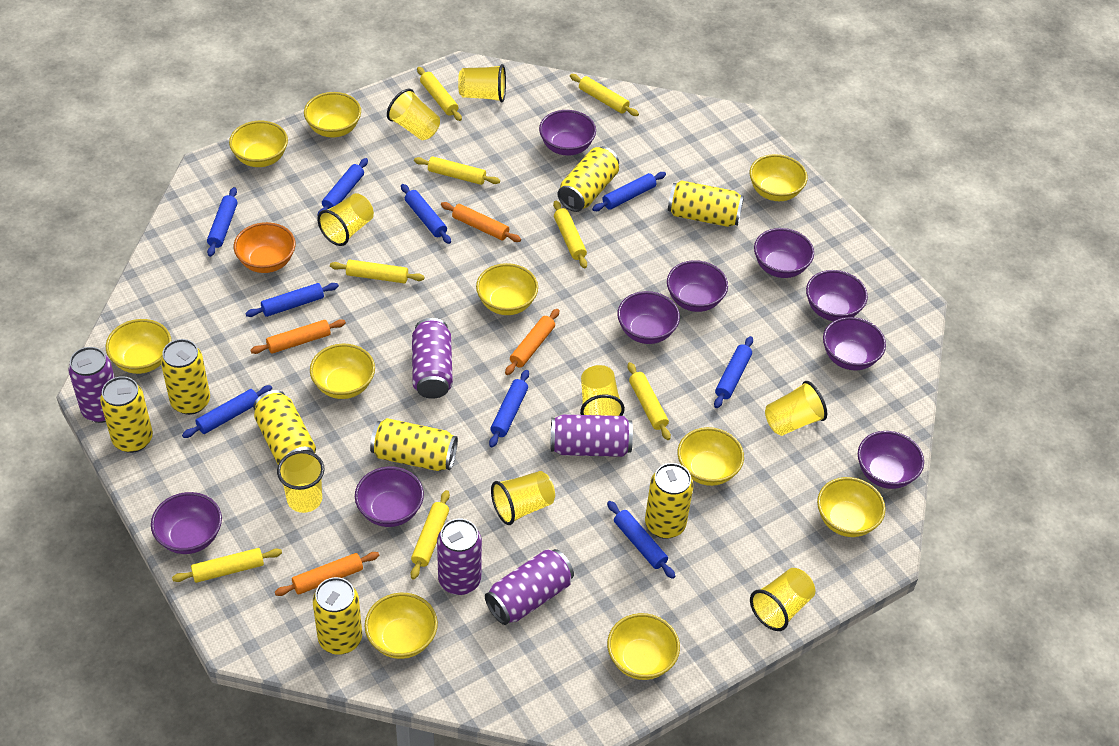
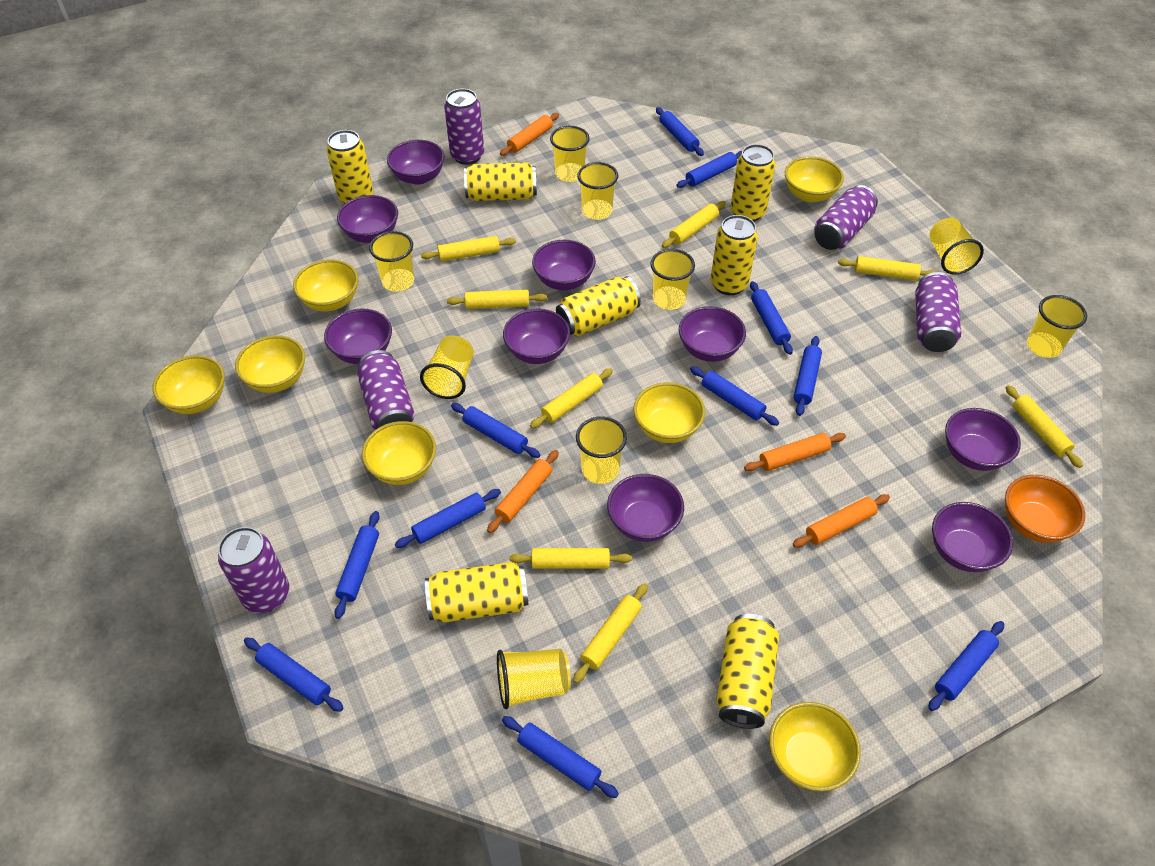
blue rolling pin: [182,385,272,438] [207,187,238,257] [245,283,339,317] [317,158,368,217] [401,184,451,244] [489,370,529,448] [592,172,666,211] [607,501,675,579] [714,336,753,408] = 9 -> [244,637,343,712] [335,511,380,619] [395,489,501,548] [451,403,541,458] [502,716,619,798] [656,107,704,156] [676,151,742,188] [690,366,779,426] [750,281,793,355] [794,336,822,416] [928,621,1004,711] = 11
yellow bowl: [106,319,171,374] [229,121,288,167] [304,92,361,137] [310,344,375,399] [365,593,438,659] [476,263,538,315] [607,613,680,680] [678,427,744,486] [750,154,808,201] [817,477,885,537] = 10 -> [153,355,225,414] [235,335,305,393] [293,259,358,311] [362,421,436,485] [633,382,705,443] [769,702,861,791] [785,156,844,202] = 7
yellow can: [100,376,153,453] [161,339,210,415] [253,390,316,464] [313,577,362,655] [370,418,458,471] [557,147,619,212] [645,463,693,539] [668,180,744,227] = 8 -> [327,130,373,204] [425,562,528,622] [464,162,537,201] [556,276,641,337] [711,215,758,295] [716,614,779,729] [731,144,776,222] = 7
yellow cup: [277,450,324,513] [318,193,374,246] [387,89,440,140] [458,64,506,103] [491,471,555,525] [580,365,625,416] [750,568,815,631] [765,381,827,436] = 8 -> [369,231,414,292] [420,335,474,399] [497,649,571,709] [550,126,590,182] [576,416,627,484] [577,162,618,220] [650,249,695,310] [929,218,984,275] [1027,295,1087,358] = 9

